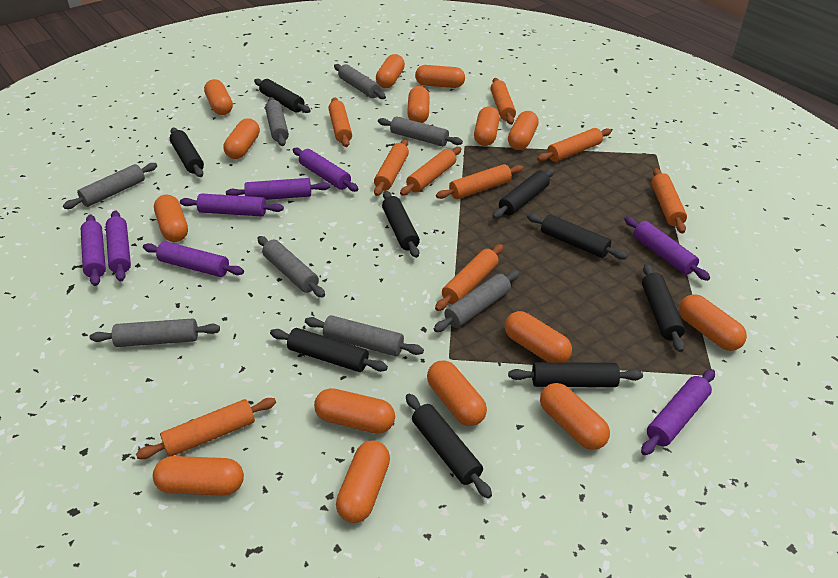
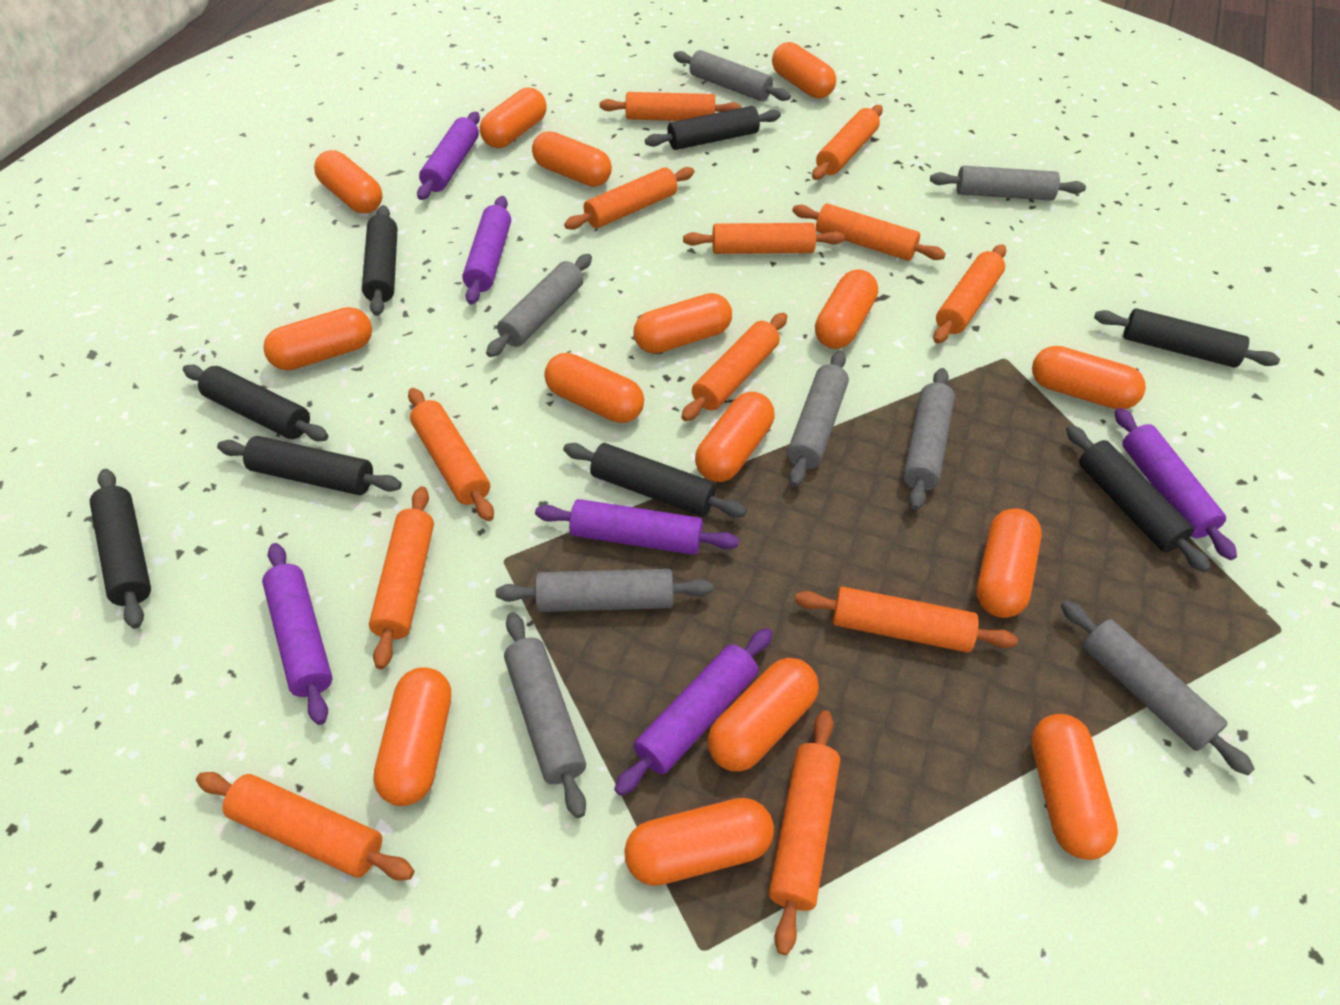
black rolling pin: [170,128,204,177] [254,79,310,113] [270,328,388,372] [382,191,420,258] [406,394,492,499] [493,168,555,218] [508,362,643,387] [527,214,627,260] [642,264,685,352] = 9 -> [90,469,151,629] [183,365,328,441] [217,436,402,495] [362,205,398,316] [563,443,747,517] [645,106,781,150] [1066,425,1211,573] [1094,308,1280,368] = 8
orange rolling pin: [136,398,276,459] [328,97,352,147] [374,139,409,196] [400,147,461,196] [435,244,503,311] [436,164,523,199] [490,78,516,125] [537,128,611,162] [651,168,687,234] = 9 -> [196,772,414,880] [369,486,434,669] [408,388,494,521] [564,167,694,230] [600,92,741,121] [681,313,787,421] [683,223,845,254] [769,710,840,955] [792,203,946,261] [795,586,1018,653] [812,105,883,180] [933,244,1006,344] = 12
purple rolling pin: [81,214,106,286] [106,210,131,282] [143,241,244,277] [180,193,284,216] [226,178,330,200] [293,147,358,192] [624,216,710,281] [641,369,715,455] = 8 -> [262,543,333,725] [417,112,480,200] [462,196,511,305] [535,499,739,555] [614,628,773,796] [1115,408,1237,560] = 6

